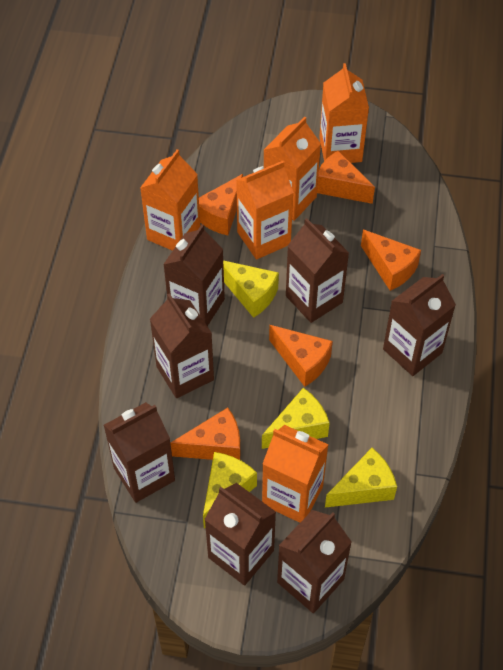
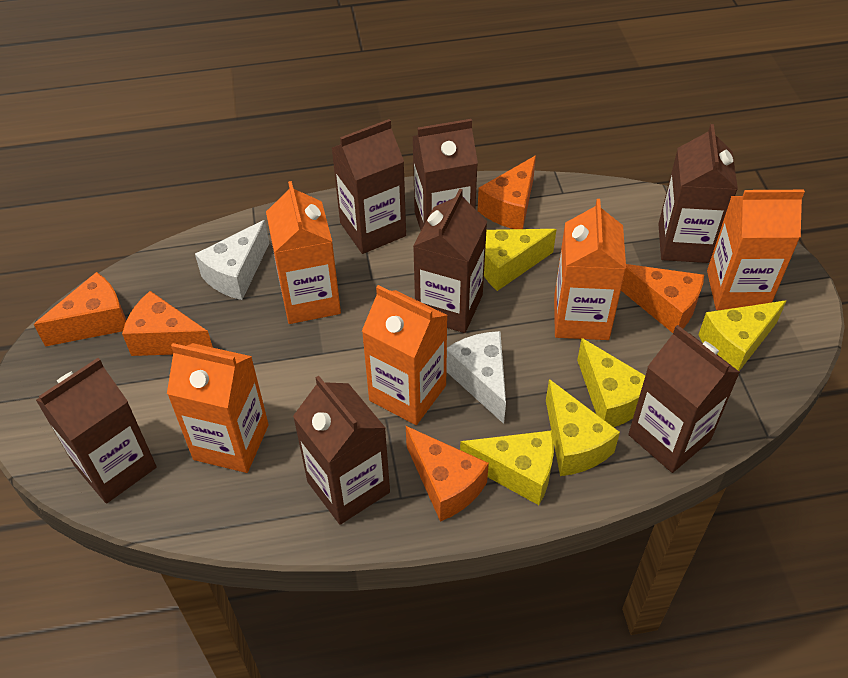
white cheese: none = 0 -> [195,220,269,300] [446,331,506,424] = 2
yellow cheese: [203,452,257,528] [223,260,279,318] [262,388,330,449] [325,448,397,508] = 4 -> [460,430,554,505] [484,229,557,291] [546,379,620,476] [577,338,645,427] [698,300,786,371] = 5

